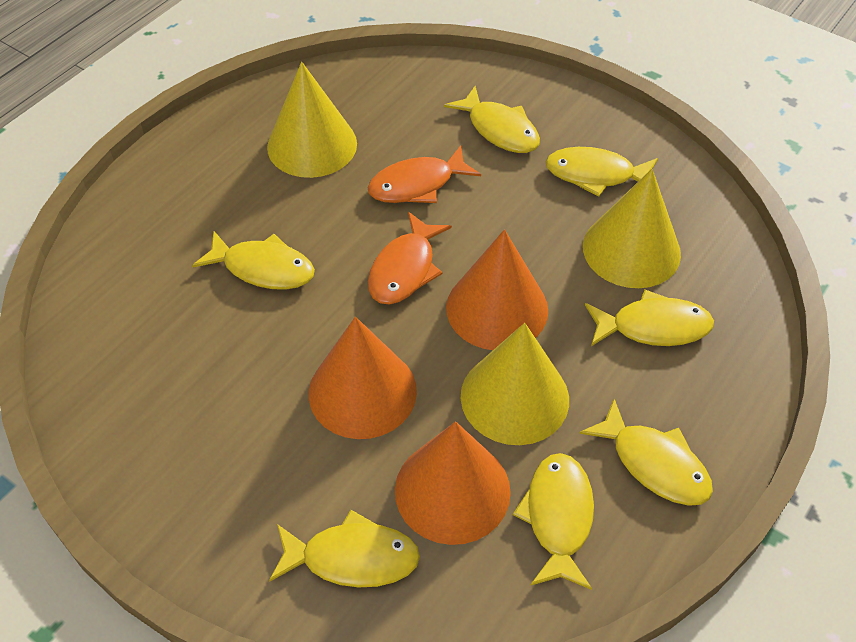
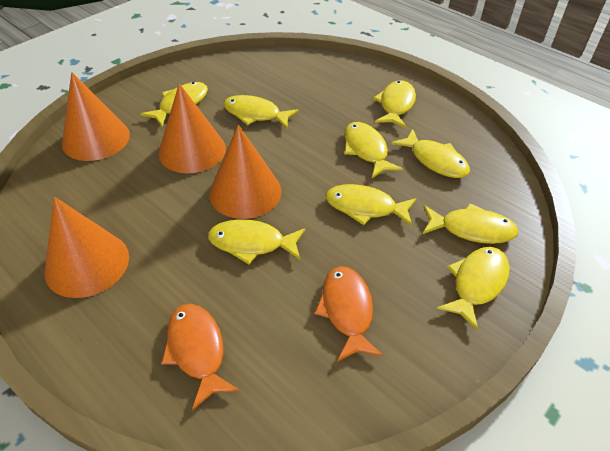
orange cone: [309,317,417,439] [395,421,511,545] [446,229,548,350] = 3 -> [44,197,129,298] [62,72,130,161] [158,83,226,173] [209,124,282,219] = 4
yellow cone: [267,62,357,178] [461,323,569,445] [583,169,681,288] = 3 -> none = 0
yellow fish: [192,231,315,290] [269,510,420,588] [444,86,540,153] [513,453,594,590] [545,147,658,197] [579,399,713,506] [585,290,714,346] = 7 -> [140,82,208,127] [208,219,305,264] [223,95,299,128] [326,184,417,226] [344,122,403,178] [373,81,416,128] [391,129,470,178] [423,203,519,244] [437,247,510,331] = 9

